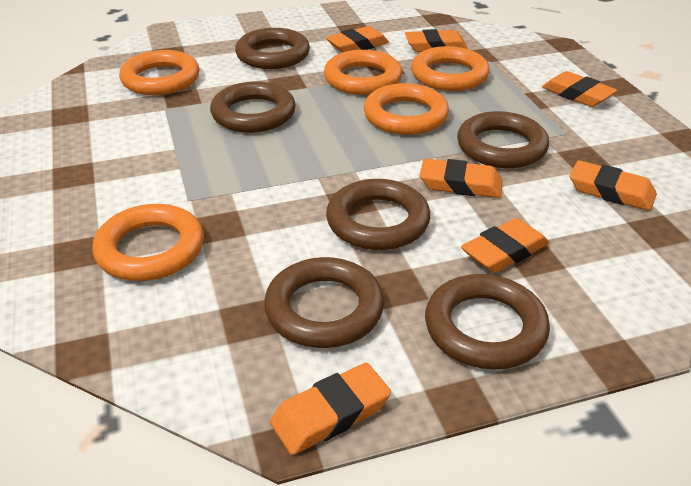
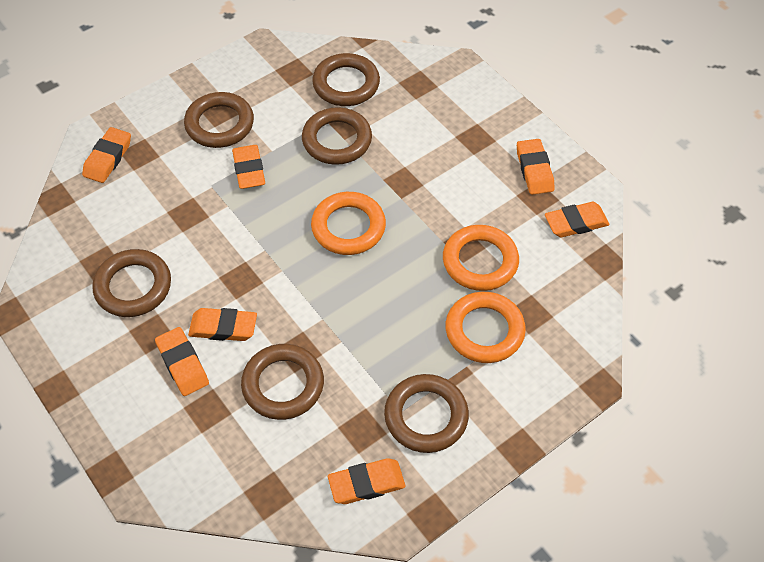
orange ring: [92,204,204,281] [119,50,200,95] [324,50,402,95] [364,83,449,135] [411,46,490,91] = 5 -> [311,192,386,255] [443,225,519,291] [446,292,526,363] = 3

